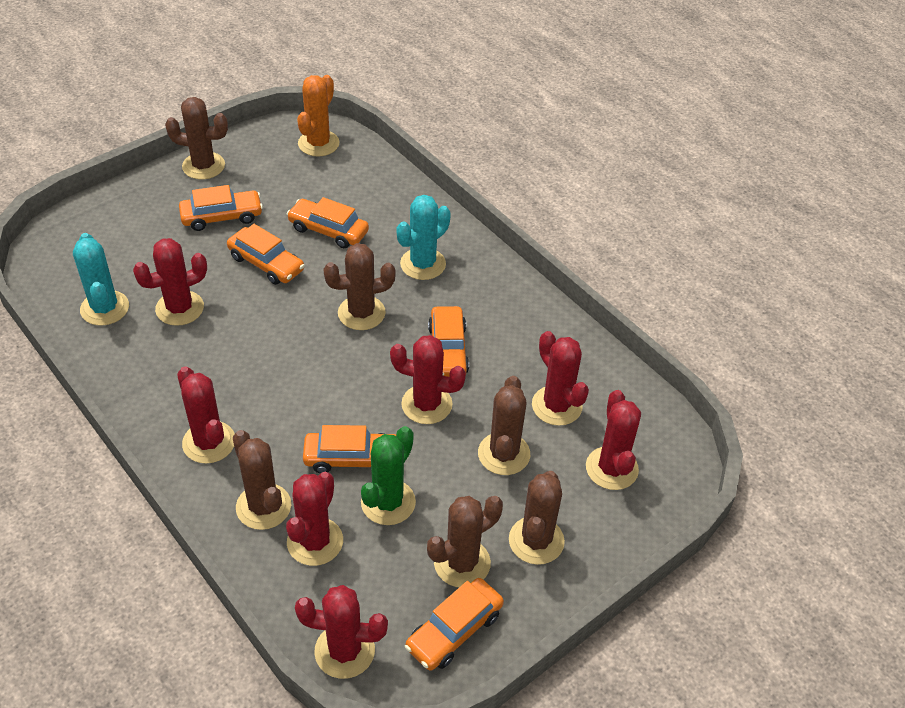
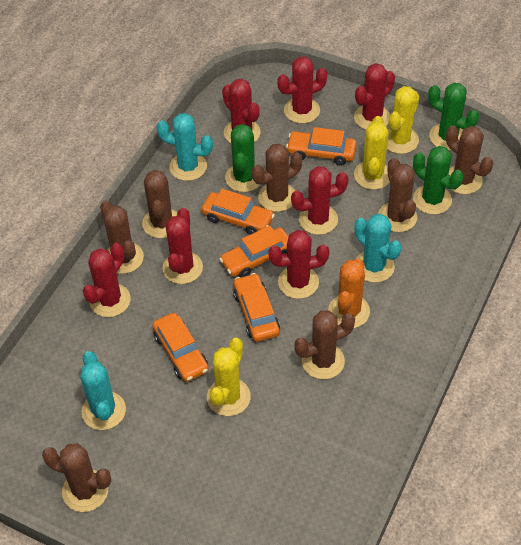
brown cactus: [165,97,228,179] [233,430,291,530] [323,243,396,330] [427,496,503,587] [478,376,530,475] [509,471,565,565] = 6 -> [42,443,111,512] [100,200,144,274] [142,170,177,238] [252,143,302,212] [294,311,355,379] [378,158,417,232] [446,125,493,194] = 7
green cactus: [361,426,416,525] = 1 -> [225,124,260,192] [413,146,463,215] [428,83,479,150] = 3
orange car: [179,185,263,231] [227,224,305,285] [287,197,369,248] [303,425,396,473] [405,578,504,671] [428,306,469,377] = 6 -> [152,313,209,382] [202,189,275,235] [220,226,289,277] [233,273,280,342] [286,127,357,165] = 5
turquoise cactus: [73,233,129,326] [396,195,451,280] = 2 -> [80,351,126,430] [157,113,213,181] [354,214,402,283] = 3
yellow cactus: none = 0 -> [207,338,251,416] [354,116,390,190] [387,86,419,154] = 3

